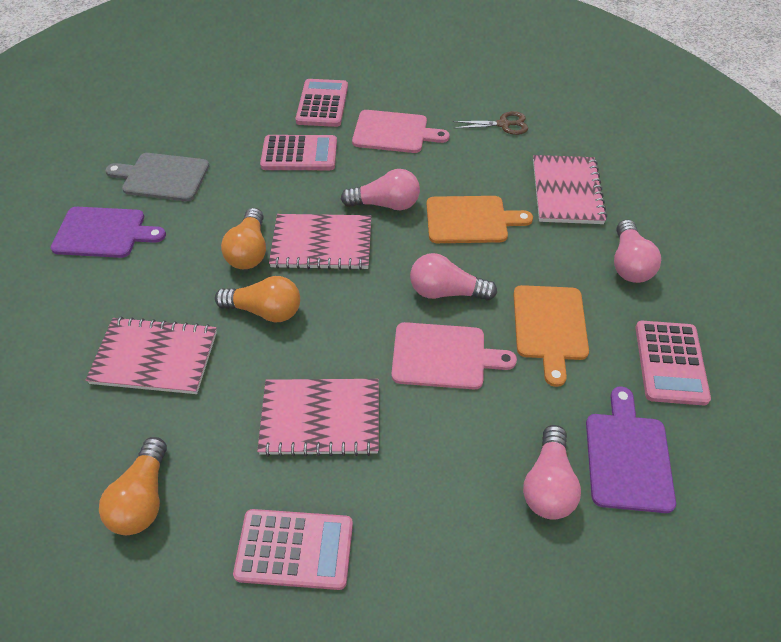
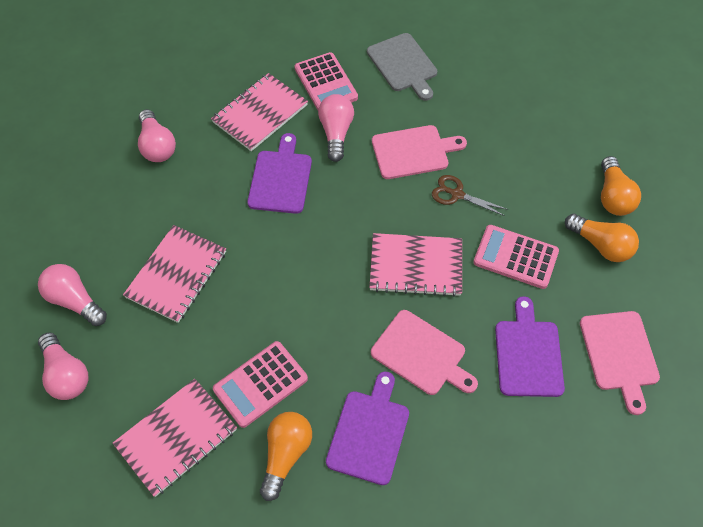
orange cutting board: [426,196,533,243] [513,285,589,387] = 2 -> none = 0
pink calculator: [233,509,353,590] [260,135,337,170] [296,79,348,127] [636,321,711,405] = 4 -> [213,341,308,428] [295,52,358,110] [473,225,559,289] = 3
pink cutting board: [352,110,450,153] [392,322,517,389] = 2 -> [371,310,478,395] [372,125,467,179] [580,311,660,415] = 3
purple cutting board: [51,207,166,258] [586,386,676,513] = 2 -> [247,133,312,214] [326,372,409,485] [495,296,565,397] = 3

